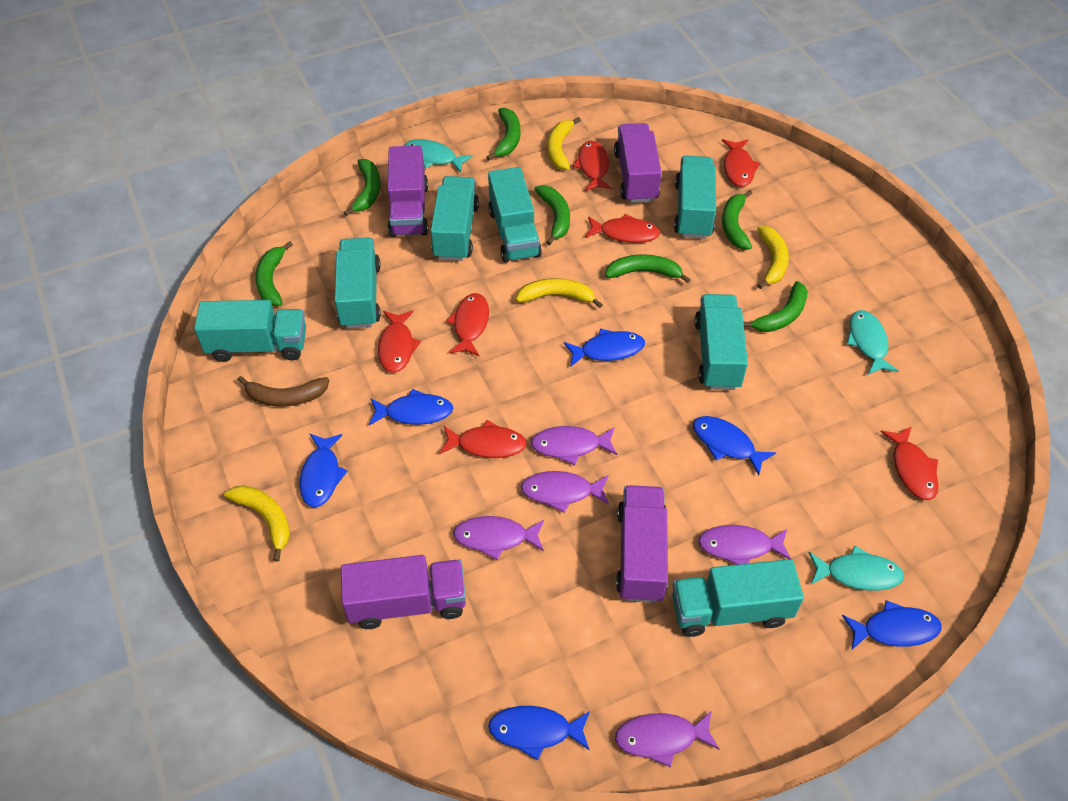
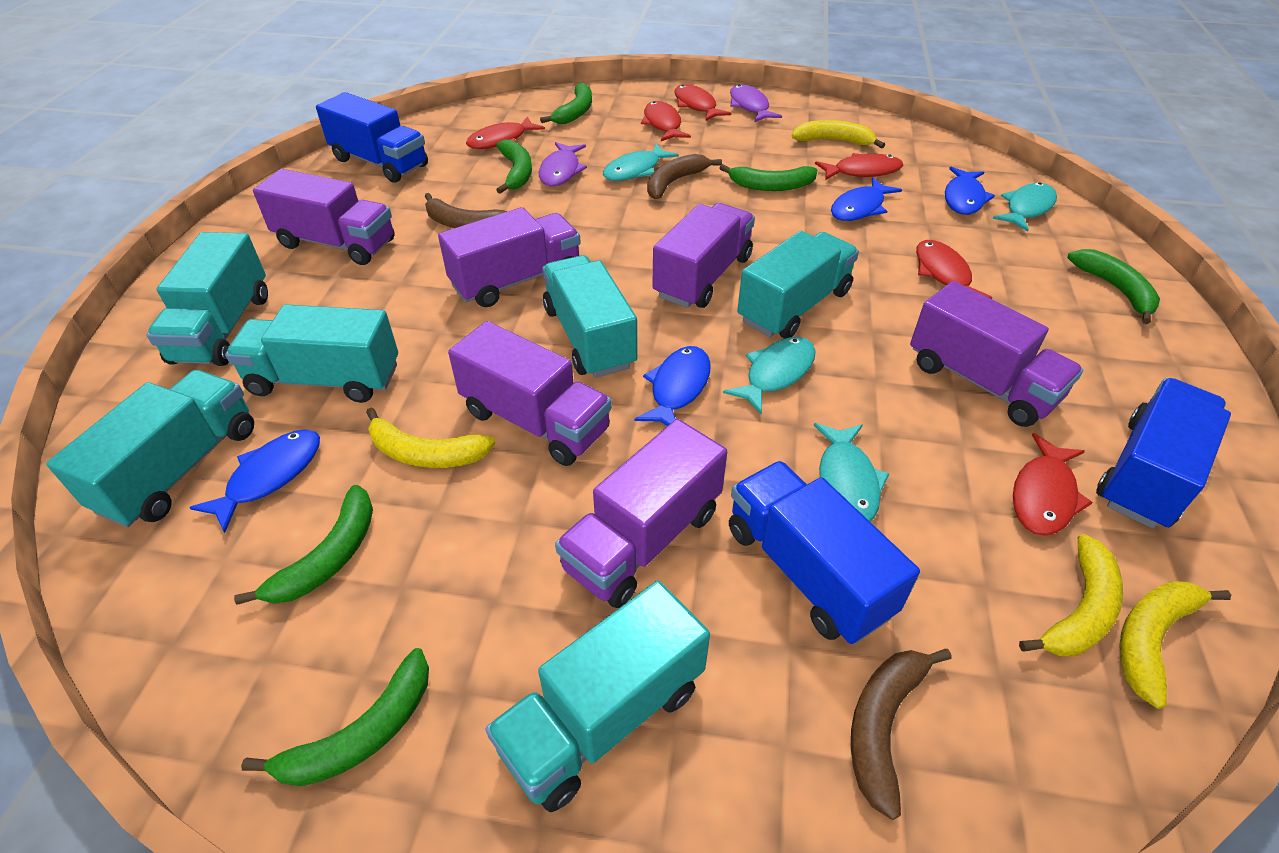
blue fish: [299,434,348,508] [369,389,453,425] [488,706,590,761] [564,329,645,366] [693,416,776,475] [842,600,942,650] = 6 -> [189,429,320,533] [635,346,711,426] [831,178,902,221] [945,167,995,215] = 4
blue truck: none = 0 -> [316,92,428,183] [729,461,920,644] [1096,378,1231,529] = 3
brown banana: [237,376,330,407] = 1 -> [425,193,508,228] [647,154,722,199] [851,649,951,820] = 3
green banana: [255,241,293,306] [344,159,380,216] [487,108,520,160] [534,185,570,245] [605,254,691,283] [722,190,752,250] [743,281,808,332] = 7 -> [234,485,373,605] [241,648,429,786] [496,139,532,194] [540,83,592,124] [719,164,817,191] [1067,249,1160,324] = 6
purple fish: [453,516,544,560] [521,471,609,513] [531,426,617,465] [615,710,719,767] [698,525,791,565] = 5 -> [539,142,587,186] [730,85,782,122] = 2
purple truck: [341,555,466,629] [387,145,428,237] [614,123,662,203] [616,485,668,603] = 4 -> [253,169,395,265] [438,207,581,307] [448,321,612,466] [555,419,727,608] [652,203,755,308] [910,281,1083,427] = 6
red fish: [378,311,421,373] [440,420,527,458] [446,293,489,356] [573,141,612,191] [585,214,660,243] [722,139,760,187] [880,426,939,500] = 7 -> [466,116,545,149] [641,101,691,141] [674,84,731,121] [815,153,903,180] [916,240,992,299] [1013,433,1093,536] = 6
turquoise fish: [404,139,473,173] [809,546,904,591] [847,310,898,375] = 3 -> [603,143,679,181] [723,337,816,414] [814,423,889,521] [992,182,1057,232] = 4
turquoise truck: [194,300,306,362] [335,238,381,329] [430,176,479,261] [488,167,542,263] [672,559,804,637] [674,156,716,239] [694,294,748,390] = 7 -> [46,370,254,528] [147,232,268,366] [225,304,398,403] [485,581,710,812] [542,255,637,378] [737,231,859,339] = 6

